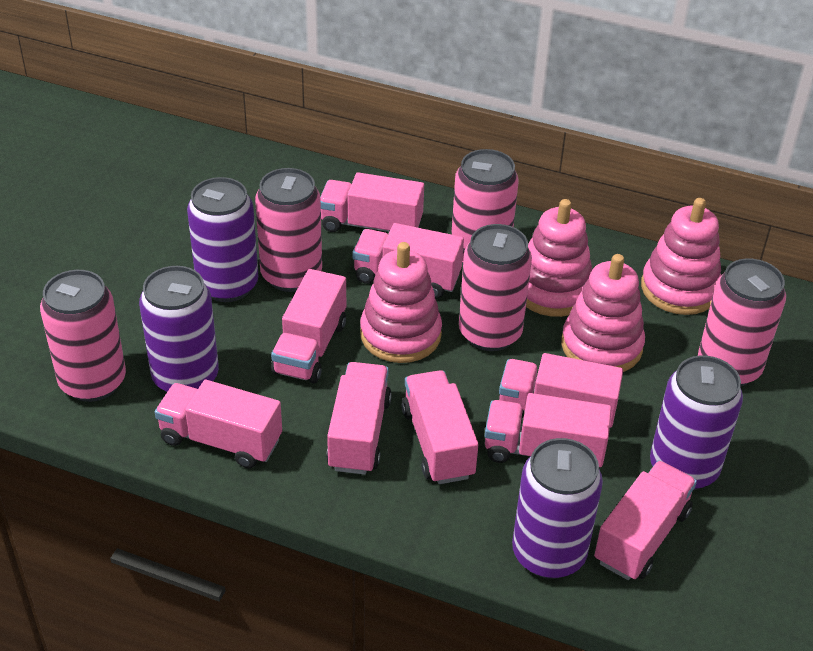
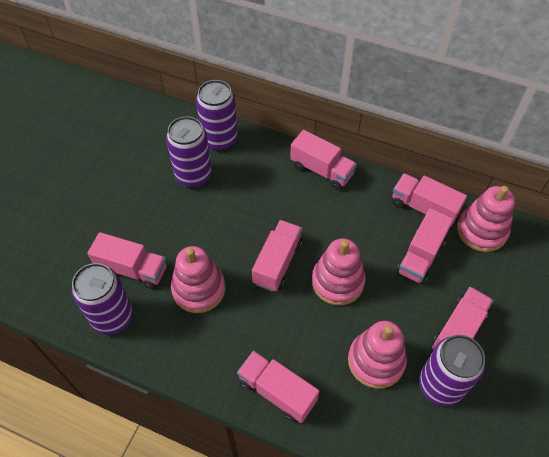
pink can: [40,270,126,402] [255,168,322,292] [451,149,519,265] [459,224,532,351] [698,258,786,386] = 5 -> none = 0
pink truck: [155,380,282,468] [271,269,346,383] [320,172,424,232] [326,362,392,475] [352,223,464,299] [402,370,478,484] [485,393,611,467] [499,353,623,428] [594,461,697,580] = 9 -> [87,232,167,289] [237,351,319,423] [252,220,303,292] [290,130,357,190] [392,173,467,227] [396,208,453,284] [432,287,494,350] = 7

